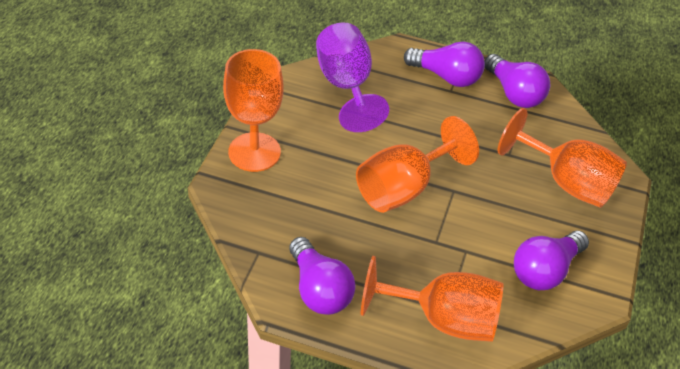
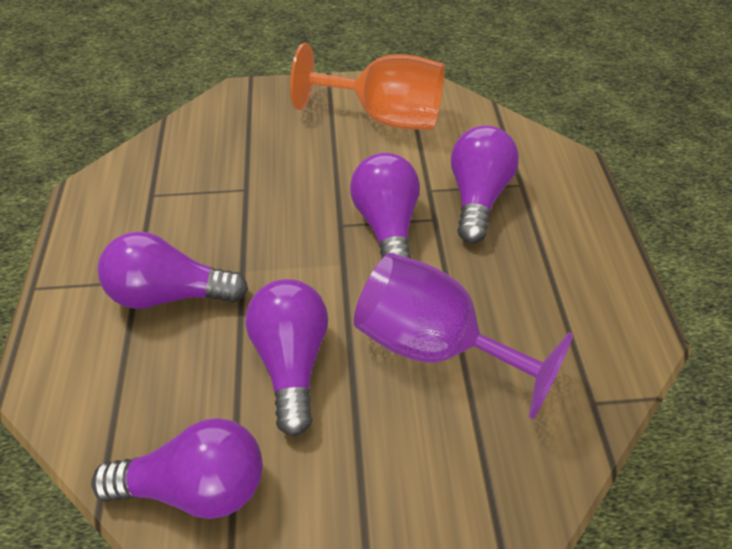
orange goblet: [223,49,283,172] [356,116,479,213] [361,256,504,342] [497,108,627,208] = 4 -> [290,43,445,130] = 1
purple light bulb: [289,237,356,315] [404,41,485,87] [484,54,550,108] [514,231,589,290] = 4 -> [91,418,263,519] [98,231,248,309] [246,279,328,437] [350,153,420,259] [451,125,519,244] = 5

